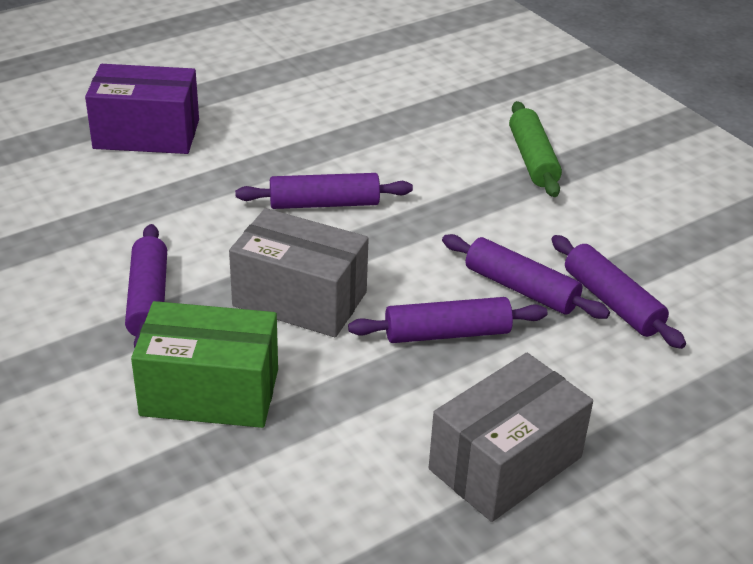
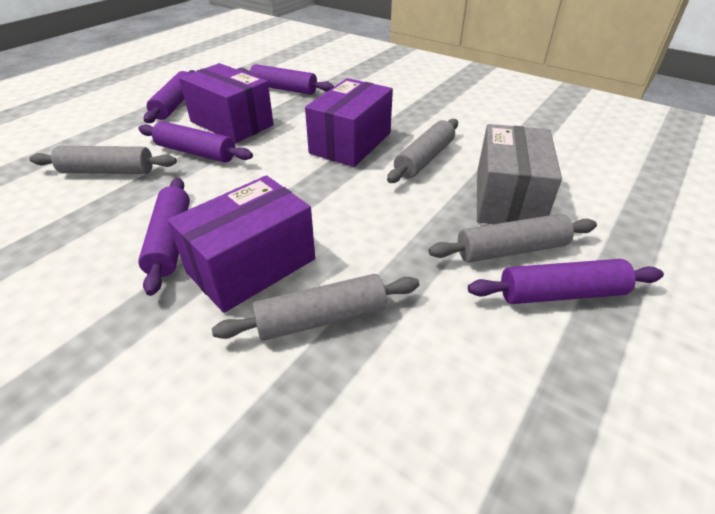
green box: [131,301,278,428] = 1 -> none = 0
green rolling pin: [509,101,562,197] = 1 -> none = 0
grey box: [229,208,369,337] [429,353,593,522] = 2 -> [477,124,562,224] = 1
grey rolling pin: none = 0 -> [29,146,177,174] [212,274,419,341] [387,119,458,183] [429,214,597,262] = 4
purple box: [85,64,199,154] = 1 -> [168,175,315,313] [179,63,274,143] [305,78,393,167] = 3

